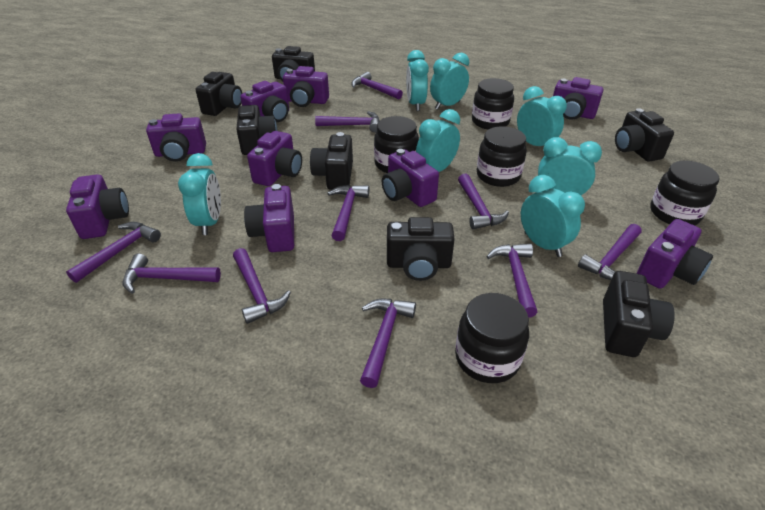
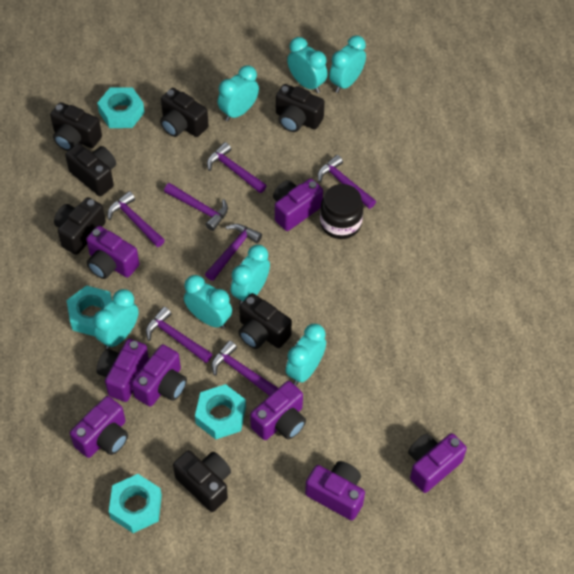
black jar: [374,116,419,173] [455,293,529,383] [472,78,514,130] [477,126,527,187] [650,161,719,226] = 5 -> [320,184,363,239] = 1
purple camera: [66,174,129,239] [146,113,206,162] [240,81,289,122] [244,184,294,252] [247,131,302,186] [283,66,329,107] [382,149,439,207] [553,77,603,120] [637,219,713,289] = 9 -> [70,396,128,458] [86,226,139,279] [96,339,149,402] [131,344,187,407] [250,381,306,440] [273,179,323,231] [305,461,365,520] [408,433,467,493] = 8
purple hammer: [66,222,161,283] [123,254,221,294] [233,248,291,324] [315,111,379,132] [327,185,369,241] [351,72,403,99] [360,299,416,388] [458,174,509,229] [486,244,538,318] [578,224,642,280] = 10 -> [108,191,165,247] [146,307,212,363] [164,183,228,231] [205,224,262,281] [207,142,267,193] [211,340,278,396] [317,155,376,209] = 7
turquoise nut: none = 0 -> [66,285,112,336] [97,87,145,128] [109,474,162,533] [195,384,246,439] = 4

